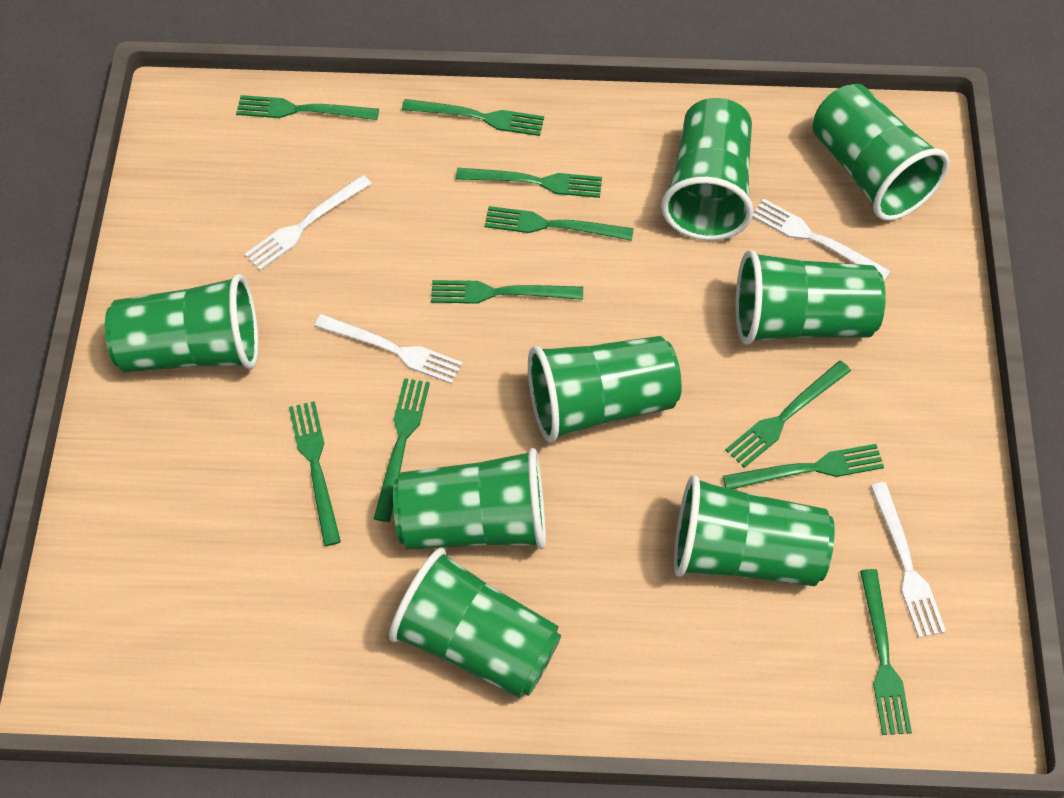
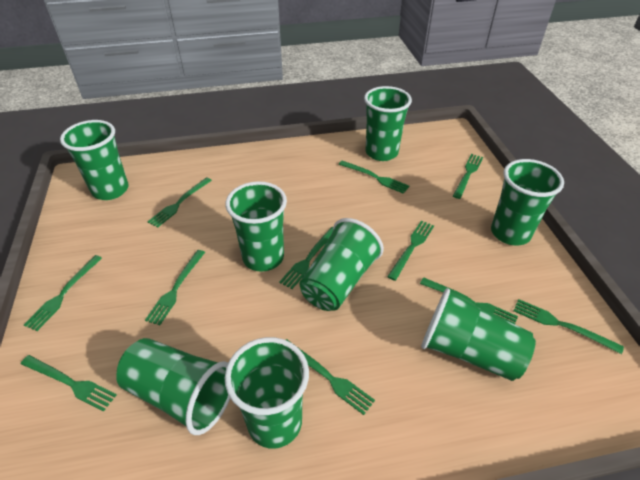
green fork: [236,95,379,120] [289,401,341,546] [374,378,430,522] [402,99,544,136] [431,280,583,304] [456,168,602,198] [485,206,634,241] [723,444,884,489] [726,361,851,468] [860,569,912,735] = 10 -> [21,355,116,412] [24,255,102,331] [145,250,205,325] [147,177,212,228] [279,227,333,289] [286,339,375,415] [339,161,409,194] [387,221,434,281] [420,277,518,324] [453,154,483,199] [514,299,624,354] = 11
white fork: [245,175,372,270] [315,314,463,384] [752,199,891,281] [870,482,946,638] = 4 -> none = 0

